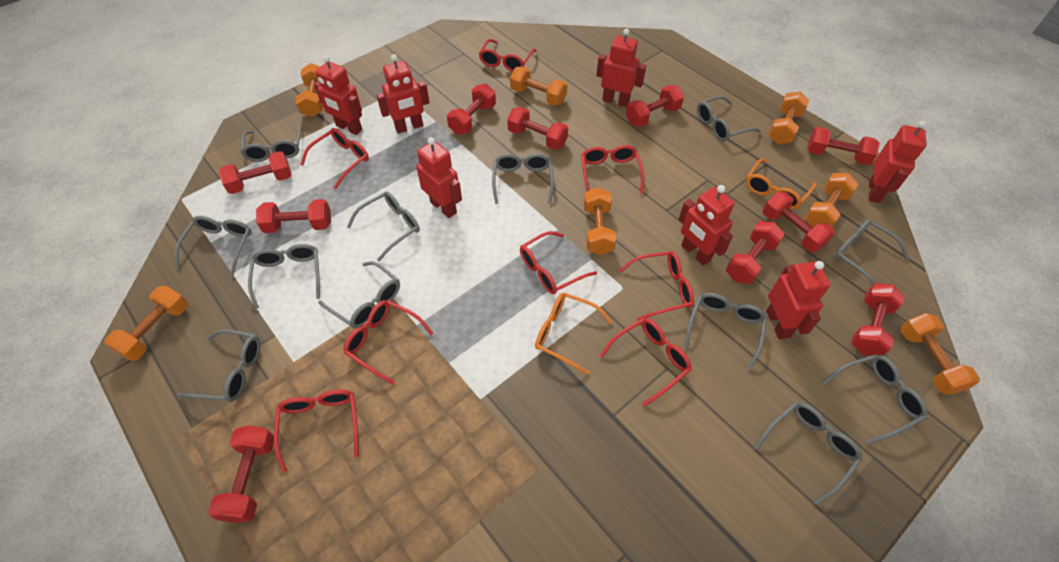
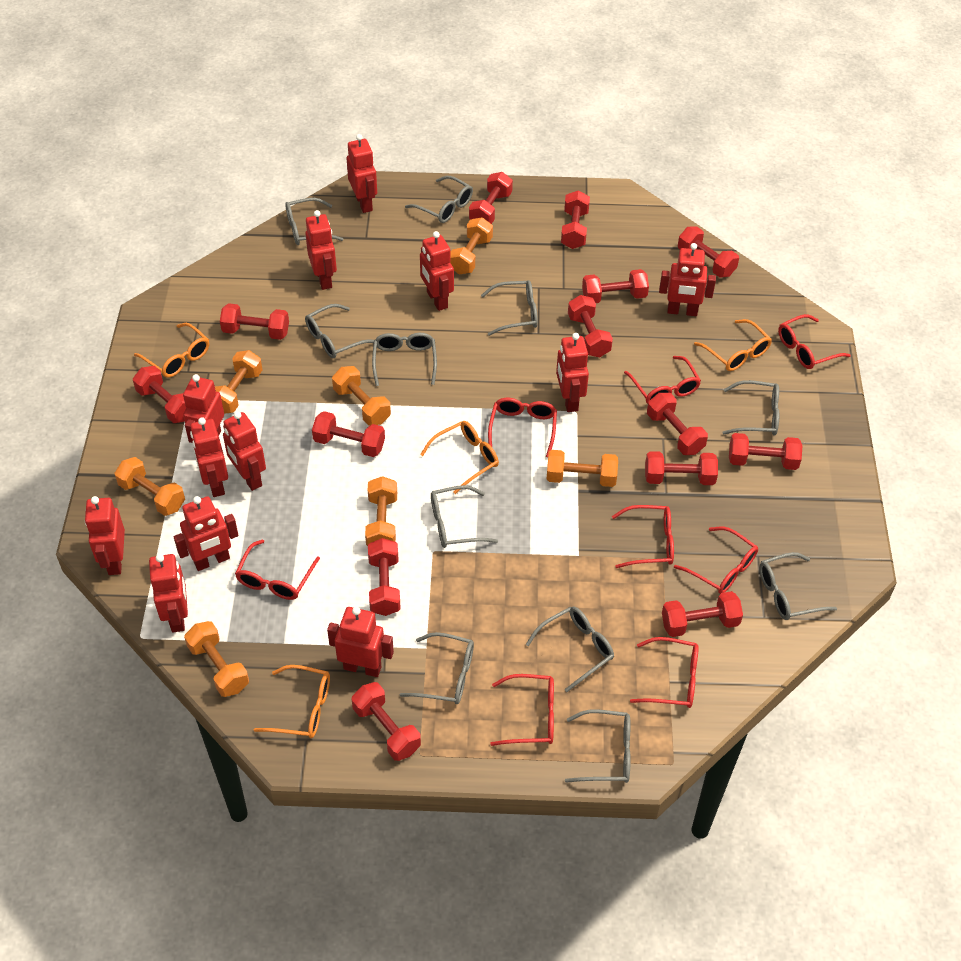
grey glasses: [175,216,252,277] [178,329,261,402] [241,125,303,162] [248,244,320,309] [319,261,400,329] [347,191,420,261] [492,154,554,204] [684,293,767,370] [697,96,761,141] [754,402,863,505] [822,354,928,444] [834,219,909,285] = 12 -> [285,198,343,245] [305,304,374,358] [372,333,437,386] [400,632,474,704] [405,176,473,223] [431,485,498,548] [481,280,538,336] [526,606,614,692] [565,710,631,783] [723,380,779,435] [759,552,837,620] = 11
orange glasses: [535,293,613,375] [746,158,816,209] = 2 -> [134,323,209,378] [254,665,330,738] [420,421,499,494] [694,319,772,371] = 4
red dumbbell: [208,425,274,523] [219,151,291,194] [256,199,331,233] [447,84,496,135] [507,107,568,150] [626,85,684,127] [726,221,784,284] [763,192,835,252] [807,127,880,165] [851,283,905,356] = 10 -> [133,366,186,423] [220,303,289,340] [312,411,385,457] [352,682,421,761] [368,538,401,616] [469,172,513,224] [561,190,590,249] [568,295,613,357] [582,269,649,303] [645,451,718,485] [647,393,708,455] [662,591,743,637] [678,226,739,277] [729,433,802,470] = 14
red robot: [314,55,362,135] [376,54,430,134] [416,137,462,218] [596,28,646,107] [678,185,735,266] [766,261,830,339] [869,121,927,203] = 7 -> [85,496,125,575] [149,554,188,633] [174,496,239,571] [183,374,224,443] [190,417,228,497] [223,411,266,491] [305,210,337,290] [327,607,394,677] [347,134,377,213] [420,231,454,311] [556,333,589,412] [659,243,716,316] = 12

